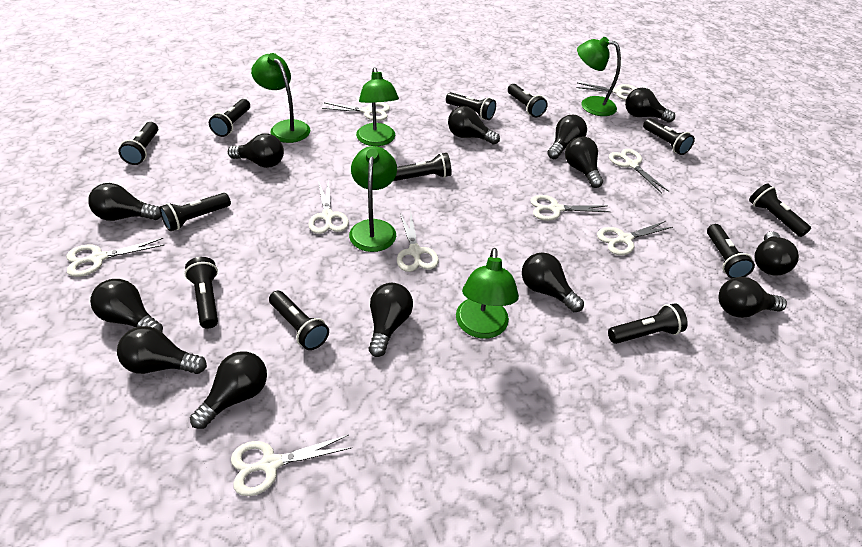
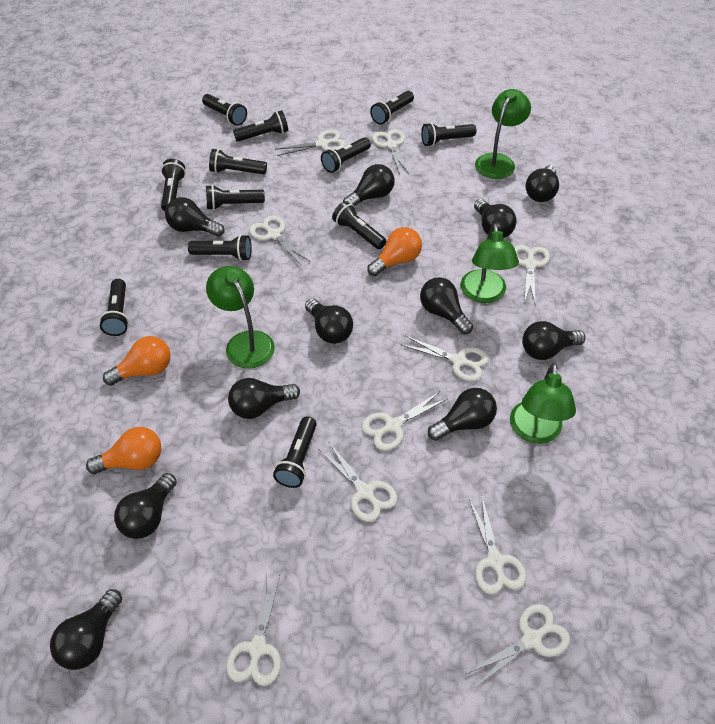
black light bulb: [88,183,161,221] [90,279,163,332] [117,326,207,374] [190,351,267,429] [228,134,284,168] [369,283,413,357] [448,106,500,144] [522,253,584,312] [547,115,587,159] [565,136,603,188] [625,88,675,122] [719,277,787,318] [754,231,799,275] = 13 -> [50,589,122,670] [114,473,177,539] [165,197,225,237] [228,378,300,419] [305,298,353,344] [343,164,394,207] [420,277,473,334] [428,388,497,441] [474,199,517,238] [522,321,586,360] [525,165,559,202] = 11
green lamp: [251,53,310,143] [349,146,397,252] [356,67,399,146] [456,248,519,339] [577,37,621,116] = 5 -> [206,266,275,369] [461,223,519,303] [475,89,531,179] [510,363,576,444] = 4
orange light bulb: none = 0 -> [86,427,161,474] [103,336,171,386] [367,227,422,276] = 3
white scissors: [66,238,164,277] [231,435,351,496] [308,180,349,234] [322,102,390,121] [397,213,439,272] [530,195,610,221] [576,83,637,100] [597,221,673,255] [609,149,669,194] = 9 -> [226,575,281,686] [249,215,310,266] [275,130,346,156] [319,441,397,522] [361,391,447,451] [372,129,409,174] [402,336,489,381] [466,604,570,687] [469,498,526,594] [514,245,550,305] = 10

